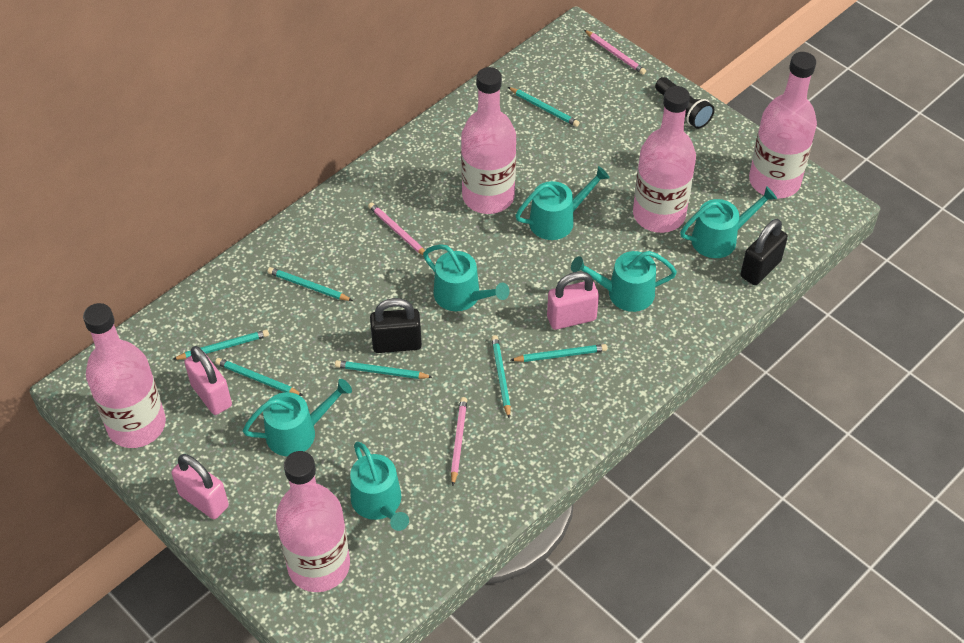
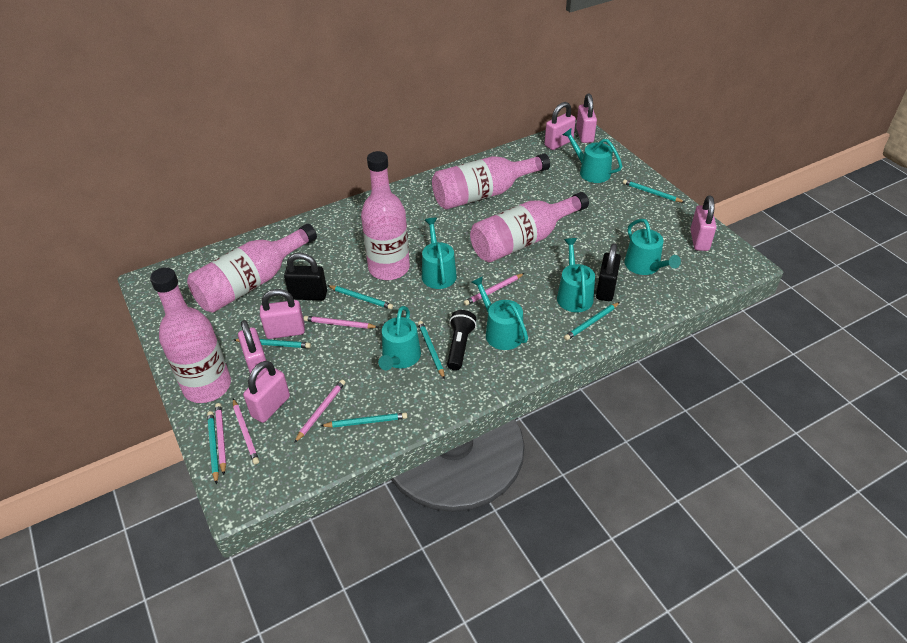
pink padlock: [171,454,229,519] [184,346,232,415] [547,271,599,330] = 3 -> [238,320,267,380] [243,361,290,423] [260,289,305,339] [544,102,576,150] [576,94,597,143] [690,195,717,251] = 6
pink pencil: [368,202,429,257] [451,397,467,486] [584,30,646,75] = 3 -> [215,403,226,475] [233,399,259,464] [294,380,345,443] [304,316,378,329] [464,273,524,305] = 5

